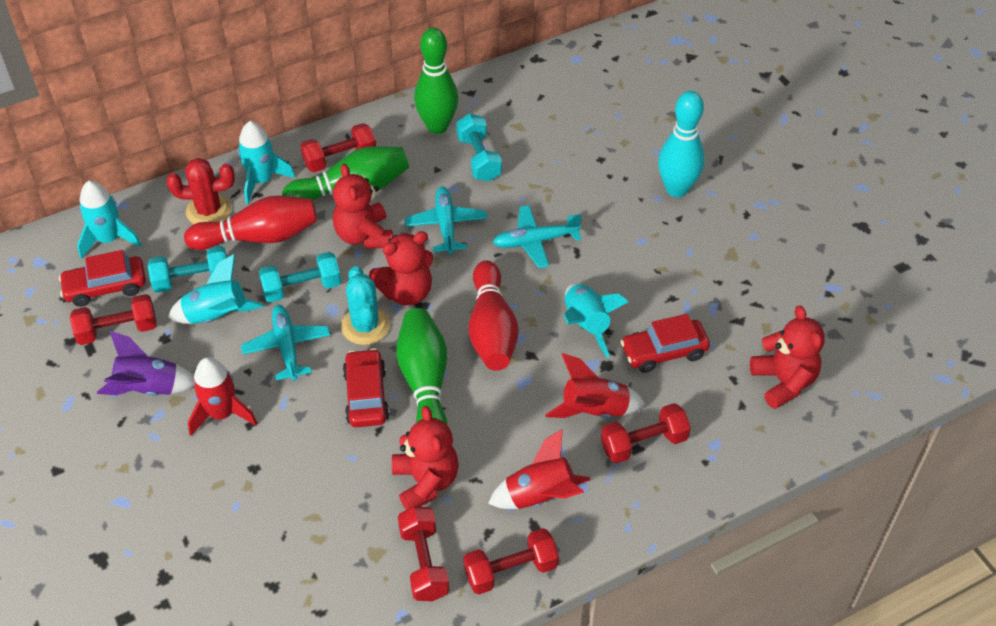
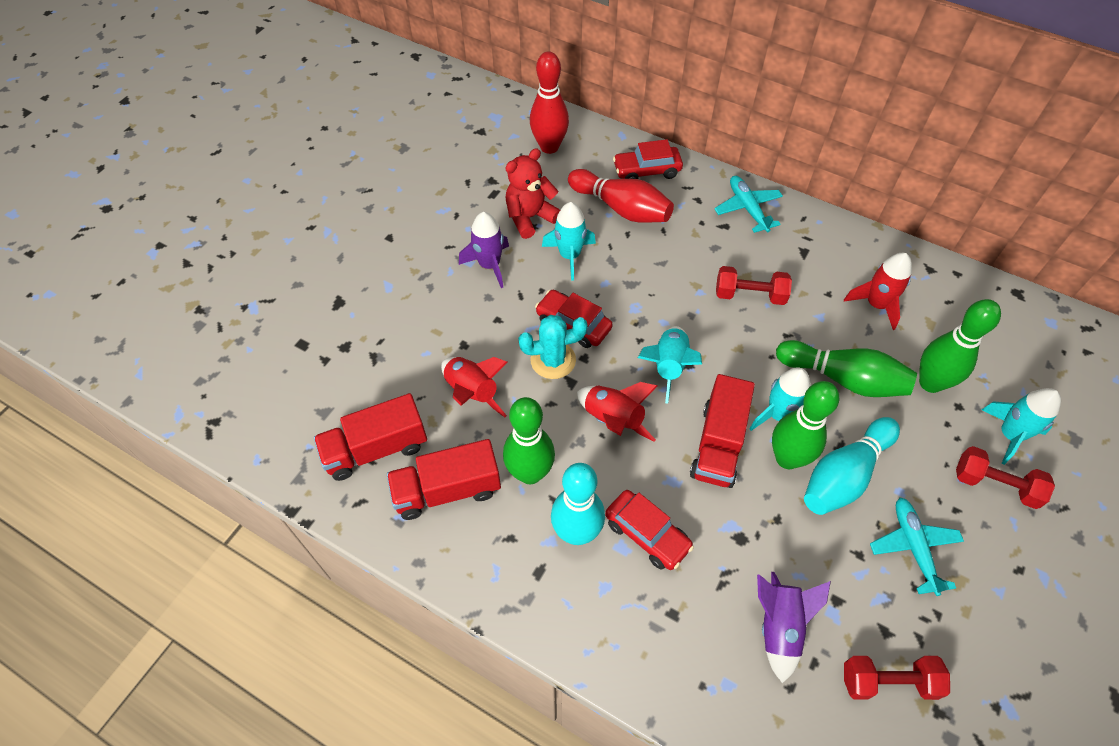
green bowling pin: [282,146,409,201] [396,308,447,425] [414,28,458,134] = 3 -> [503,397,555,484] [772,381,839,469] [776,340,917,397] [919,299,1001,393] = 4
purple rocket: [97,331,194,396] = 1 -> [459,212,509,288] [757,572,831,683] = 2
red cactus: [166,158,235,224] = 1 -> none = 0
red dumbbell: [70,294,157,345] [300,123,376,172] [398,506,449,601] [463,528,559,594] [601,403,691,463] = 5 -> [716,266,792,305] [844,656,950,700] [956,446,1055,509] = 3
red teddy bear: [333,164,393,249] [369,231,433,305] [392,406,459,510] [750,305,825,409] = 4 -> [505,148,560,239] = 1
red truck: none = 0 -> [314,393,427,481] [387,439,501,520] [690,374,755,488] = 3
turquoise bowling pin: [658,91,705,197] = 1 -> [551,463,605,545] [804,417,900,515] = 2
turquoise dumbbell: [148,246,227,293] [259,252,341,302] [456,113,502,181] = 3 -> none = 0
turquoise plane: [241,305,330,381] [404,187,487,255] [493,205,582,268] = 3 -> [714,176,783,233] [870,497,964,596] = 2

